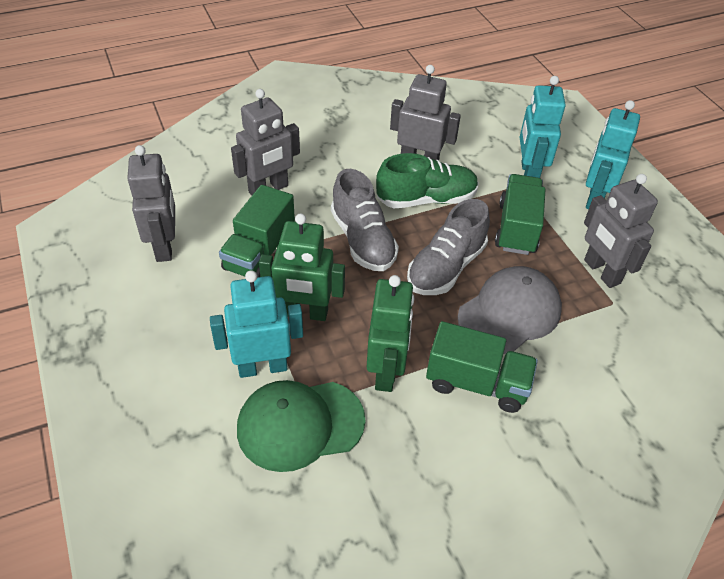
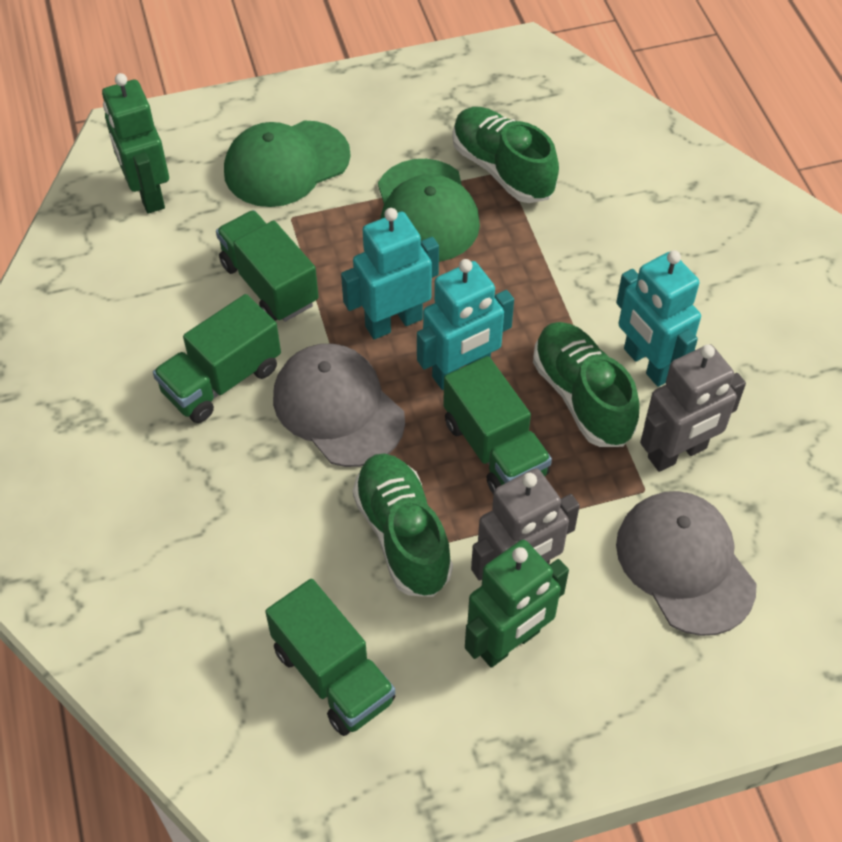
green cap: [237,380,365,472] = 1 -> [224,120,351,207] [378,159,480,262] = 2
green shoe: [376,153,479,208] = 1 -> [353,453,453,597] [452,107,559,203] [533,322,639,447] = 3
green truck: [219,185,295,277] [426,321,538,413] [495,174,546,255] = 3 -> [153,294,281,423] [216,210,319,322] [265,579,395,736] [443,356,552,494] = 4
grey cap: [458,266,562,354] = 1 -> [273,343,405,467] [616,491,756,636] = 2
grey robot: [127,145,175,262] [231,89,300,196] [390,65,461,160] [584,174,658,288] = 4 -> [471,468,580,581] [640,344,746,472] = 2
grey shoe: [331,169,399,271] [407,199,490,295] = 2 -> none = 0

